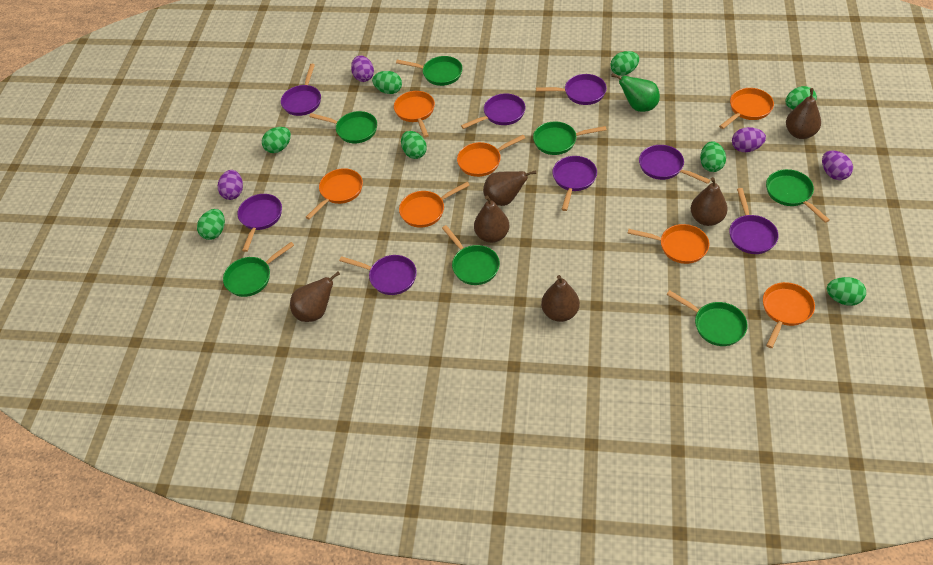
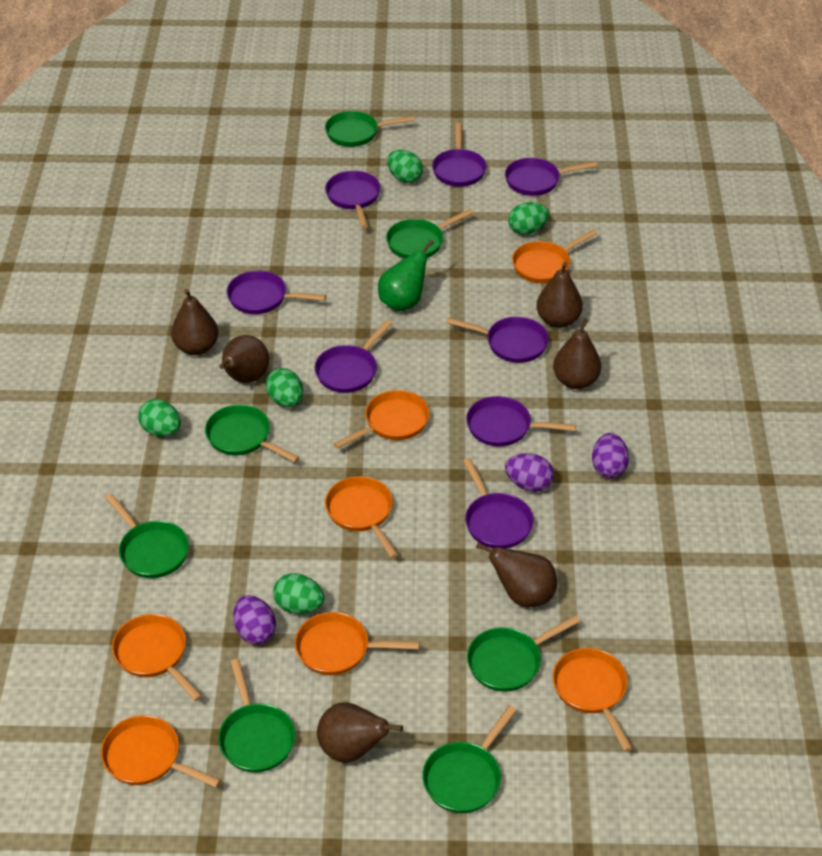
green egg: [197,209,225,240] [262,127,291,153] [372,71,402,94] [401,131,427,159] [610,51,639,76] [700,141,726,172] [786,86,817,109] [827,277,866,306] = 8 -> [138,399,181,437] [265,368,303,407] [273,573,324,614] [387,150,423,183] [508,202,549,235] = 5
purple egg: [218,170,243,200] [351,55,374,82] [732,127,766,152] [822,151,853,180] = 4 -> [233,595,276,645] [505,453,554,492] [592,433,629,478] = 3

